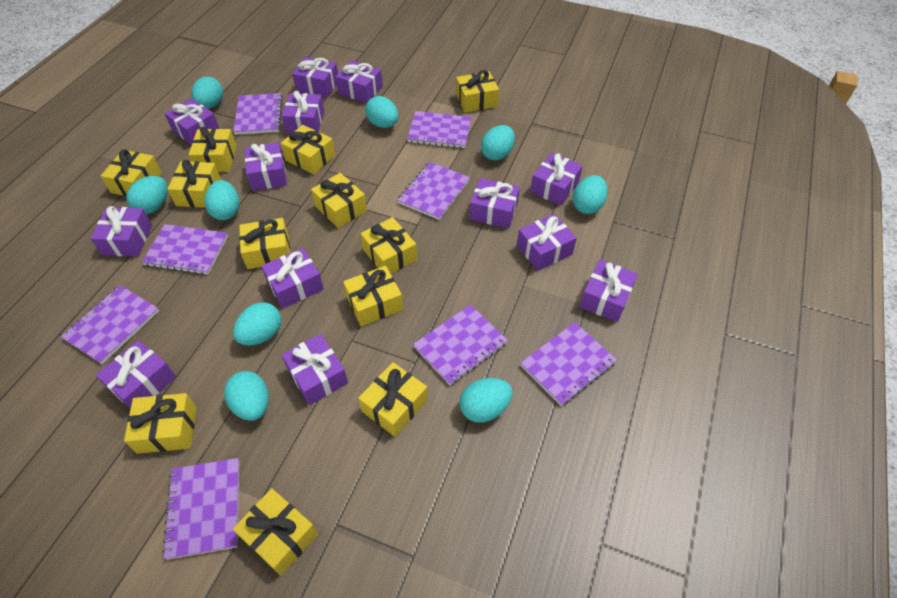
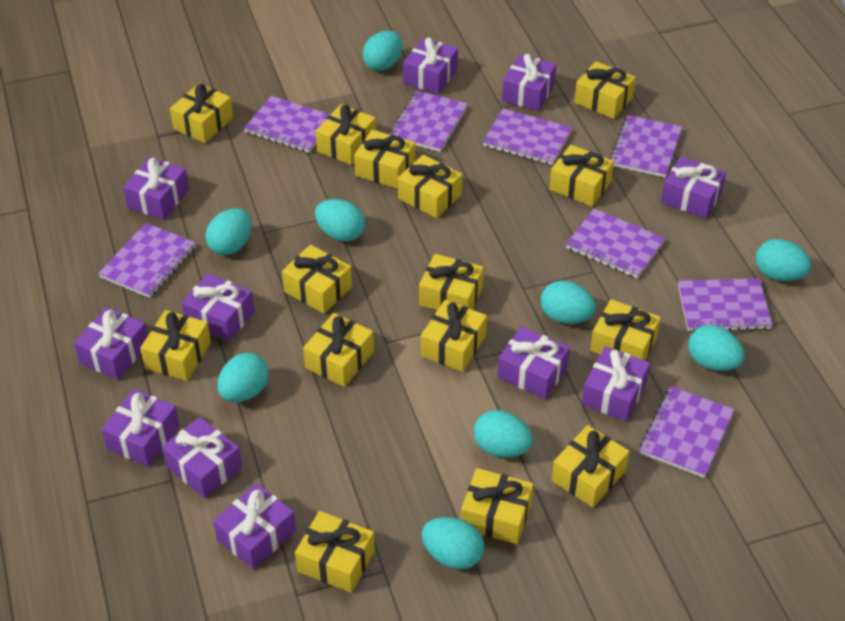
purple gift: [90,206,152,257] [96,340,176,409] [165,98,219,145] [245,142,287,191] [261,248,324,308] [281,91,325,133] [282,334,348,405] [292,57,338,97] [335,60,383,103] [470,178,520,228] [517,214,577,271] [530,153,583,206] [579,260,638,322] = 13 -> [74,307,148,380] [101,389,180,467] [123,157,189,220] [162,417,242,498] [182,273,255,342] [213,483,296,569] [403,37,458,94] [498,326,570,399] [502,54,556,111] [582,346,650,422] [661,157,726,219] = 11
yellow gift: [101,149,162,196] [124,393,197,454] [167,160,221,208] [189,127,237,172] [233,488,318,576] [239,218,290,269] [281,125,335,174] [311,173,367,228] [343,266,403,326] [358,362,428,437] [360,217,417,274] [456,70,499,113] = 12 -> [140,310,211,381] [170,83,233,143] [282,245,352,314] [295,511,375,593] [303,313,374,387] [315,104,376,165] [354,130,415,189] [398,155,462,218] [419,254,484,310] [421,300,487,372] [461,468,534,544] [549,145,614,207] [552,425,630,507] [574,61,636,119] [590,299,661,360] = 15

